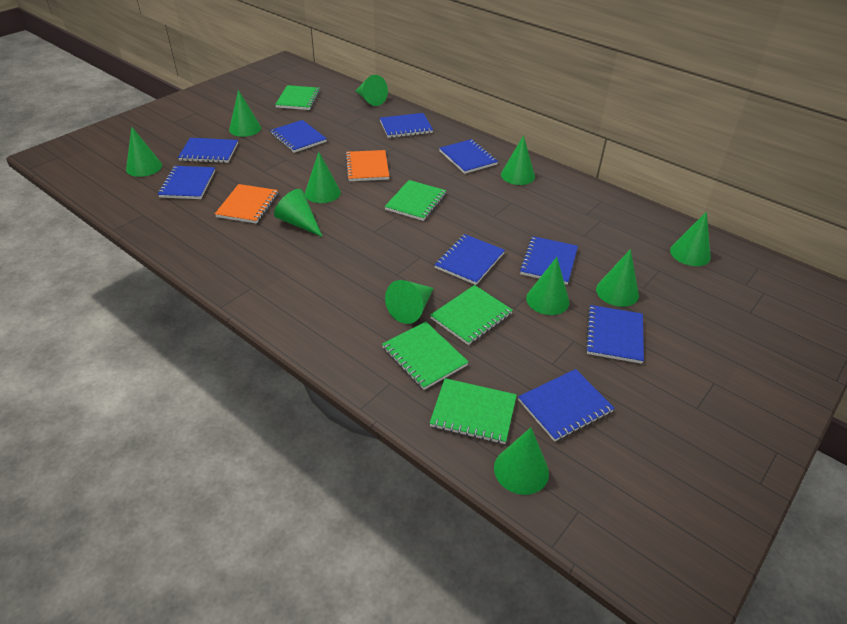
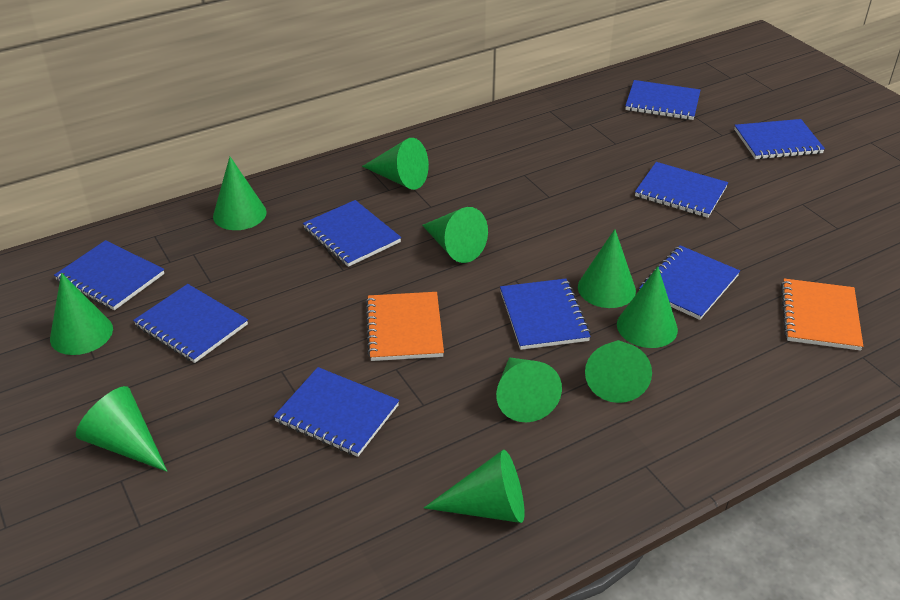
green cone: [126,127,162,177] [229,90,261,137] [274,189,323,237] [305,152,341,203] [355,75,388,106] [385,280,434,324] [494,428,549,495] [501,135,535,185] [526,257,569,315] [596,249,639,307] [670,211,711,266] = 11 -> [50,273,113,355] [76,386,167,472] [213,157,267,230] [362,138,429,190] [422,207,488,263] [424,450,524,523] [496,357,562,422] [578,229,636,308] [585,340,652,403] [617,267,678,348] = 10
green notebook: [275,85,321,110] [382,322,468,390] [385,180,446,221] [430,285,513,345] [430,378,517,444] = 5 -> none = 0

